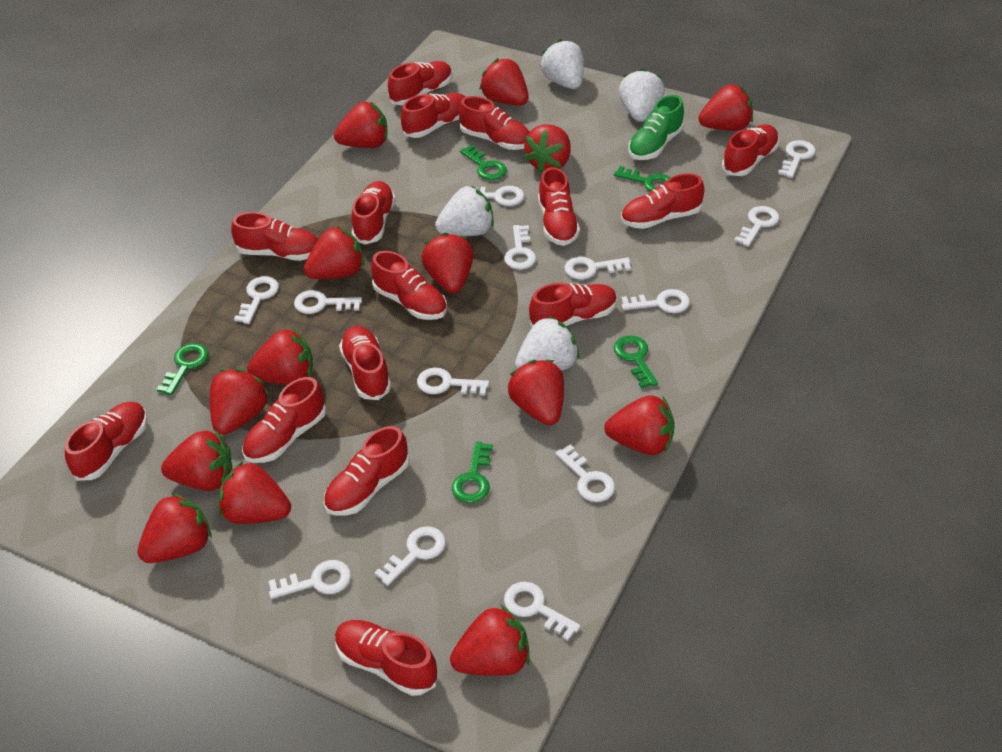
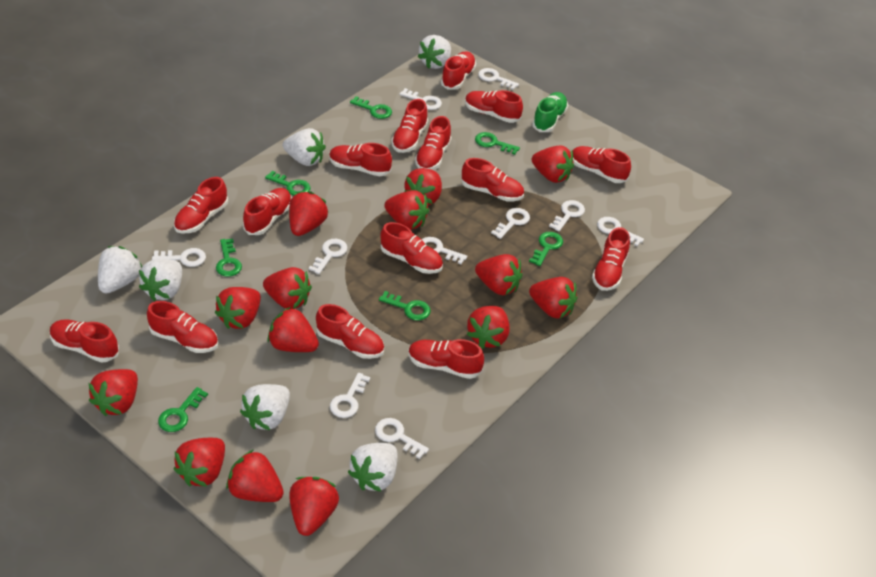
green key: [156,343,209,395] [452,441,493,503] [460,145,507,180] [614,166,671,192] [614,335,658,388] = 5 -> [158,387,208,432] [216,238,242,277] [265,171,310,196] [350,96,392,119] [379,291,431,320] [475,132,520,155] [529,232,563,266] = 7
white key: [234,276,279,324] [269,560,351,599] [294,290,362,314] [375,526,446,586] [417,368,489,395] [465,186,524,206] [504,225,536,270] [504,582,581,641] [555,444,615,502] [565,257,631,280] [621,289,690,313] [735,206,779,247] [778,140,816,178] = 13 -> [152,248,206,267] [309,239,347,274] [330,373,370,418] [375,418,429,459] [399,88,442,110] [421,237,467,265] [478,68,519,90] [491,208,530,239] [549,200,585,231] [597,217,644,246] = 10
white strawberry: [435,186,494,236] [515,316,579,371] [540,39,584,89] [619,69,665,122] = 4 -> [98,246,142,294] [139,259,182,301] [240,384,290,430] [283,128,326,166] [348,443,397,492] [418,35,451,69] = 6

